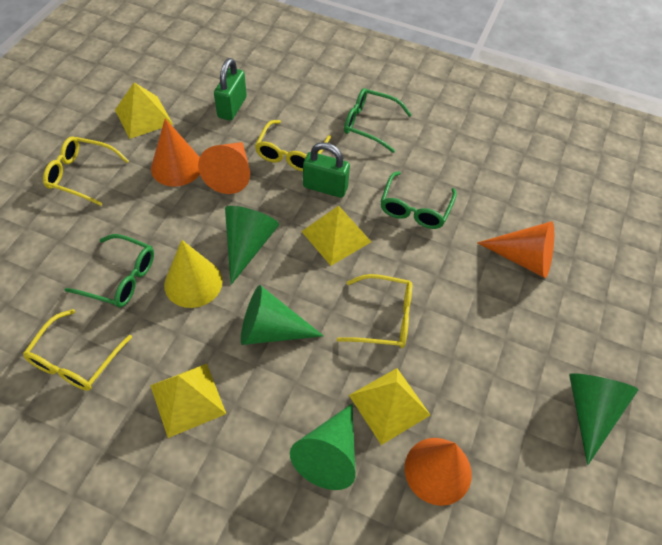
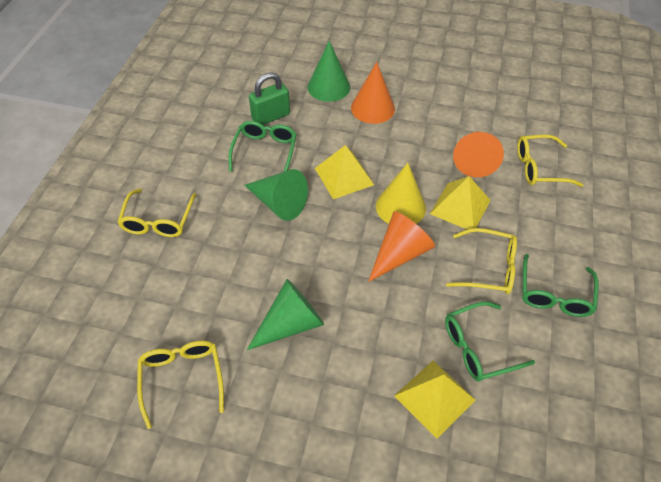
green cone: [225,206,279,285] [241,285,324,345] [290,404,356,490] [569,373,638,465] = 4 -> [245,169,308,221] [247,279,324,350] [308,41,350,102] = 3
green padlock: [214,58,247,121] [303,142,350,198] = 2 -> [249,72,290,125] = 1
orange cone: [151,119,200,187] [198,142,250,194] [405,438,472,506] [477,221,554,278] = 4 -> [351,62,395,124] [368,211,435,282] [453,131,504,177] = 3
yellow pyramid: [115,82,173,139] [150,364,226,438] [301,206,371,266] [349,368,430,445] = 4 -> [315,145,374,199] [394,361,476,438] [430,176,491,230] = 3

